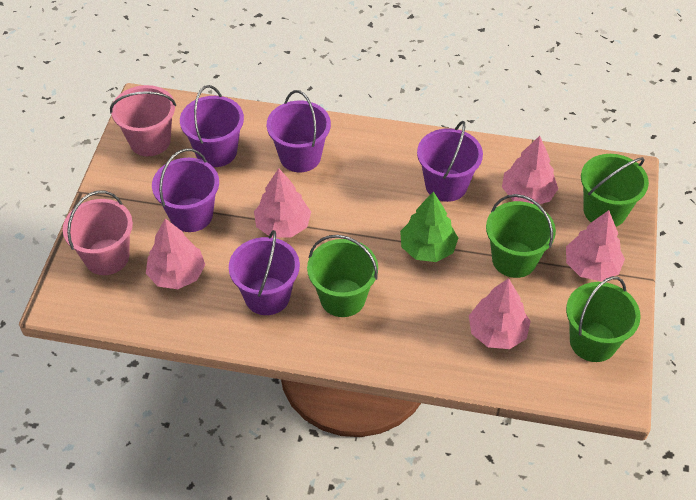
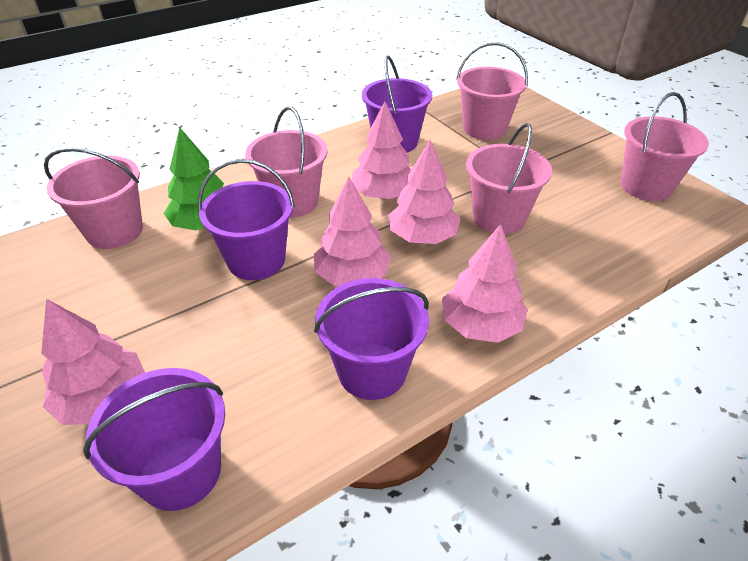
green bucket: [307,235,378,317] [486,194,556,278] [566,276,641,362] [581,154,649,227] = 4 -> none = 0
pink bucket: [63,191,133,275] [110,85,176,156] = 2 -> [44,148,143,249] [245,107,328,218] [456,42,528,140] [466,123,552,234] [621,92,709,201] = 5
purple bucket: [152,148,219,232] [180,85,244,167] [229,230,300,315] [266,90,331,172] [417,121,483,202] = 5 -> [83,368,225,511] [198,159,295,280] [314,278,429,400] [362,56,432,153] = 4

